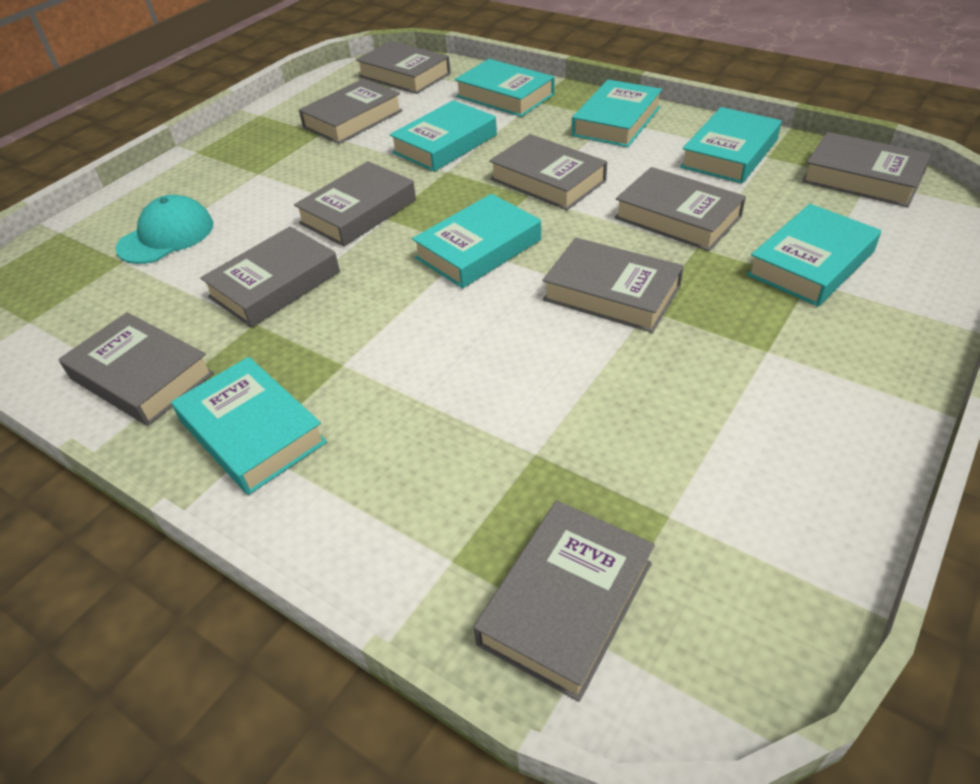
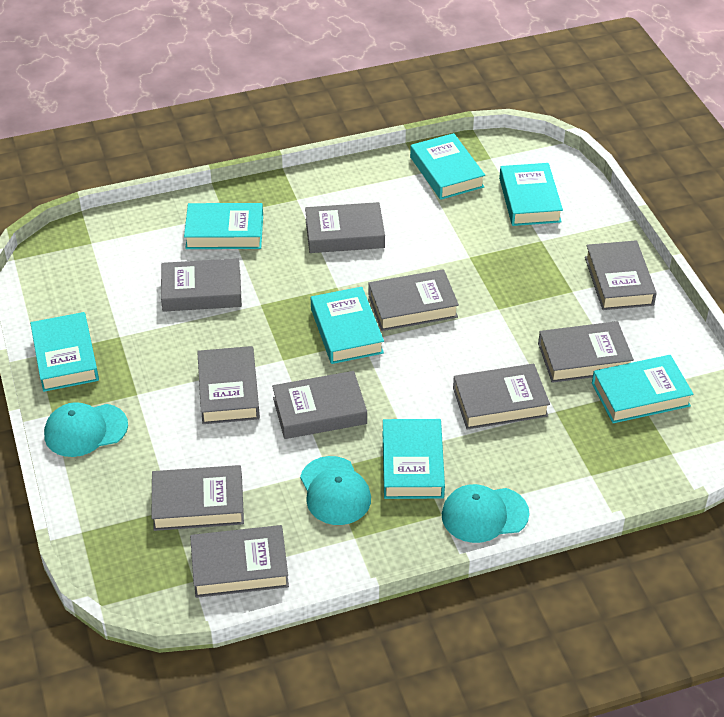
turquoise cap: [116,195,213,264] = 1 -> [44,402,128,457] [300,456,371,525] [442,484,529,543] = 3

